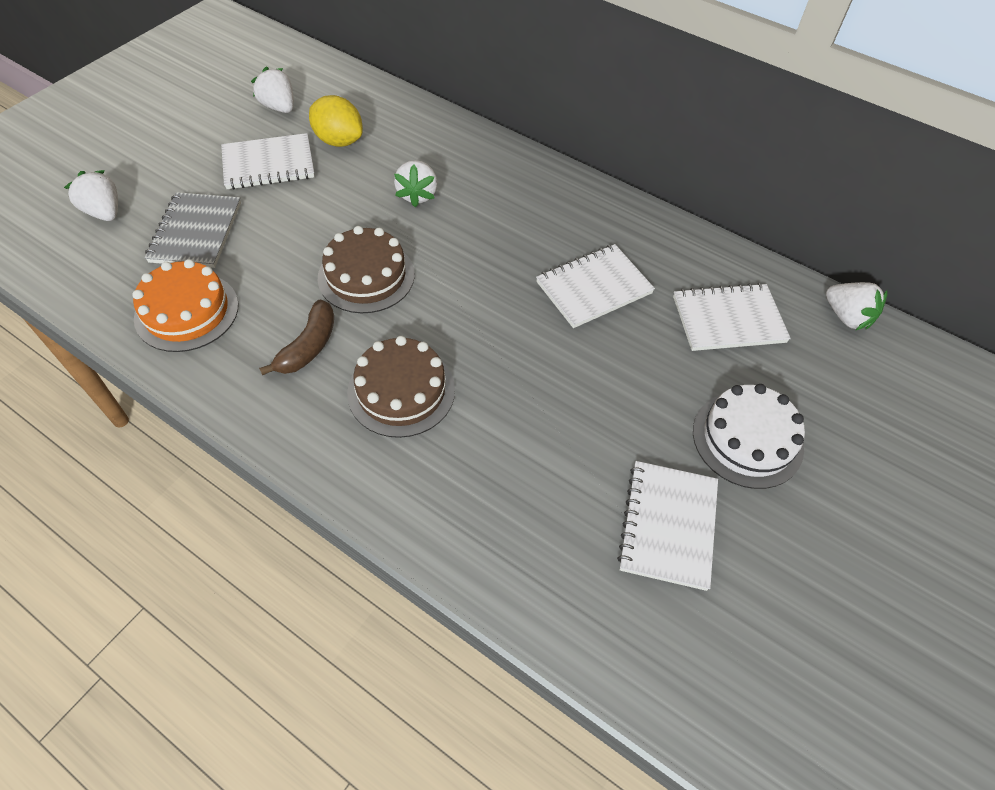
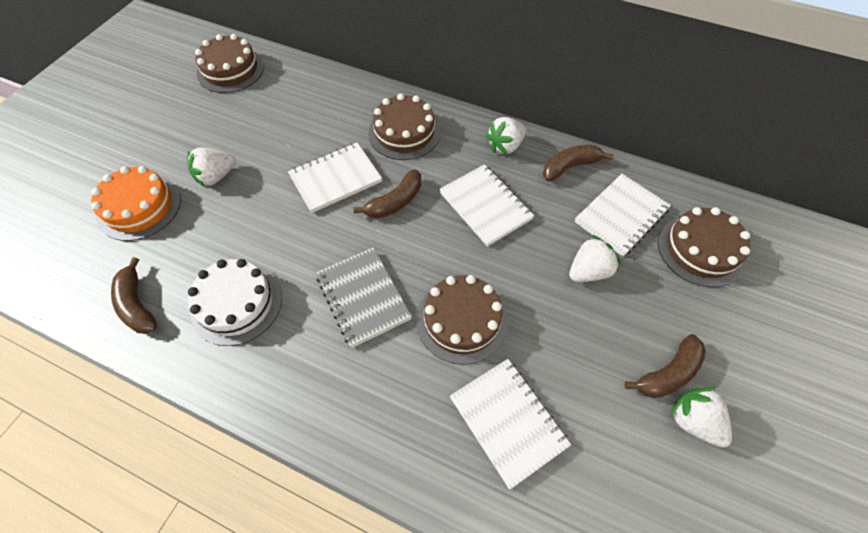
brown banana: [259,299,334,375] = 1 -> [111,257,158,334] [353,169,421,218] [543,145,613,181] [625,334,706,398] = 4
brown cake: [318,226,415,313] [347,336,455,438] = 2 -> [195,34,264,93] [368,93,441,160] [416,275,508,364] [658,207,750,287] = 4
yellow lemon: [309,95,363,147] = 1 -> none = 0

